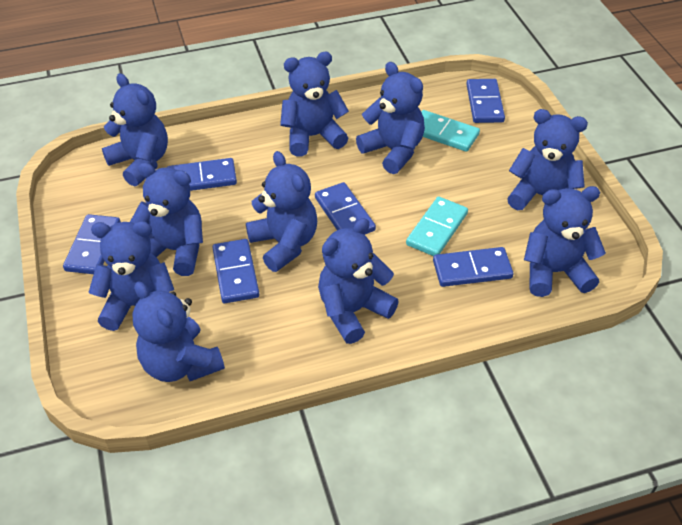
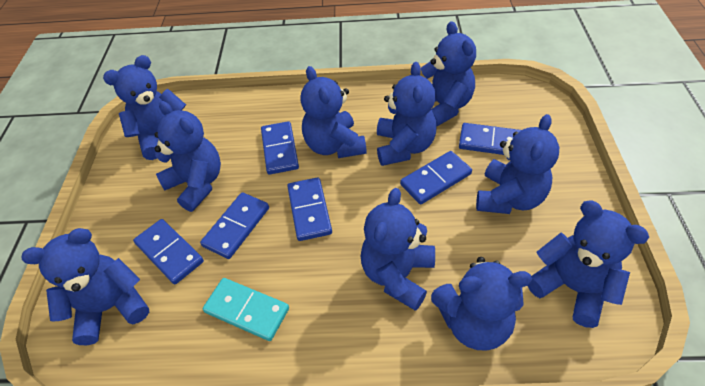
turquoise domino: [406,197,468,256] [421,110,480,152] = 2 -> [203,278,289,341] = 1

